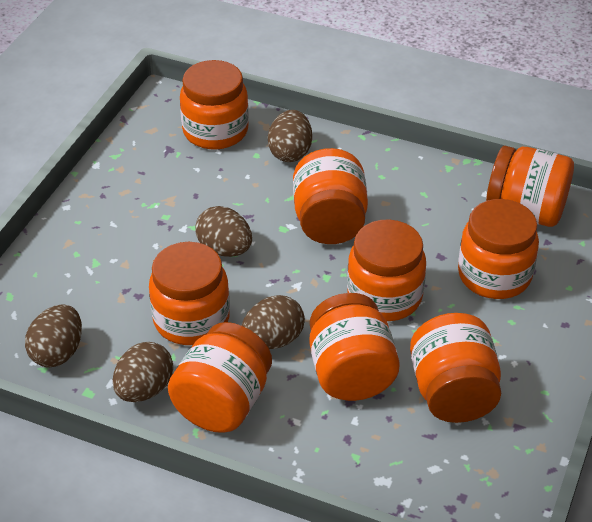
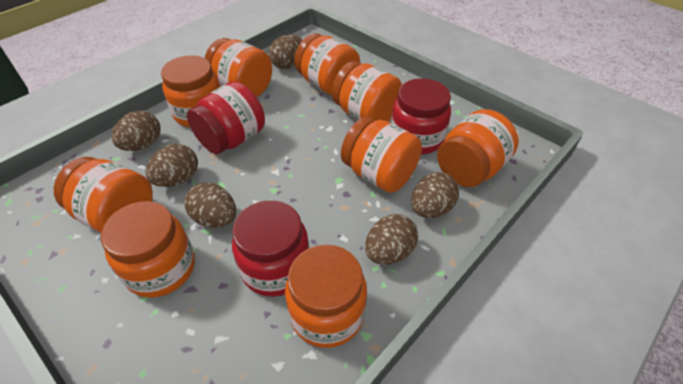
brown egg: [25,304,82,367] [113,342,173,402] [195,206,252,257] [242,295,305,349] [268,110,312,162] = 5 -> [112,111,160,151] [145,144,198,187] [184,183,236,228] [269,35,302,69] [365,214,418,265] [411,172,459,218] = 6
red jar: none = 0 -> [187,81,265,154] [232,200,309,297] [391,78,451,155] = 3

